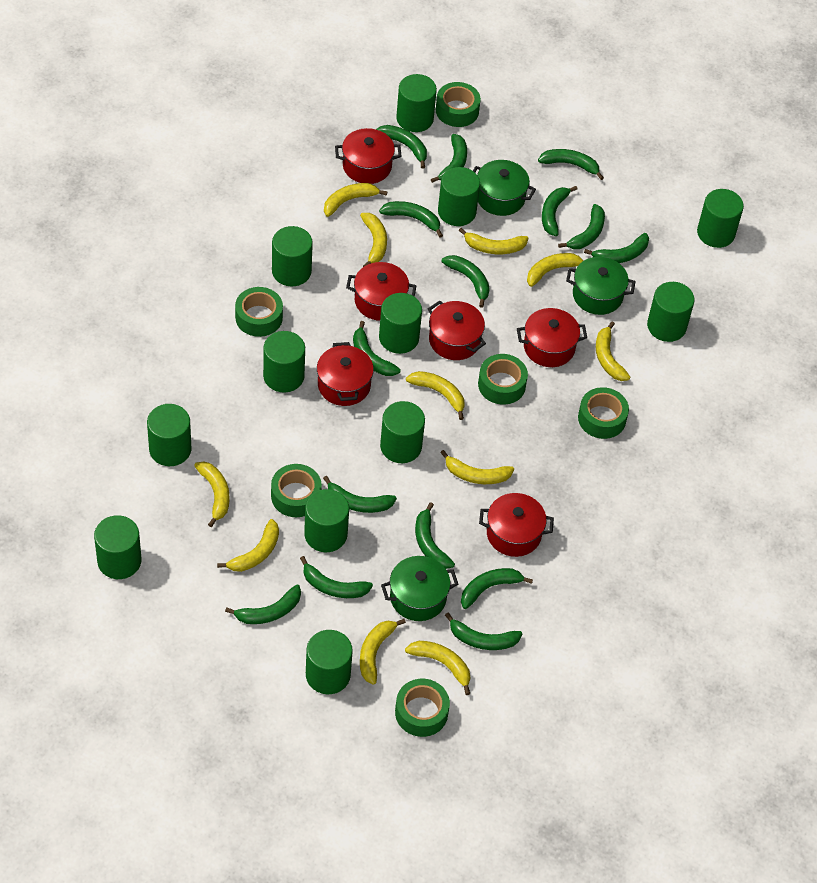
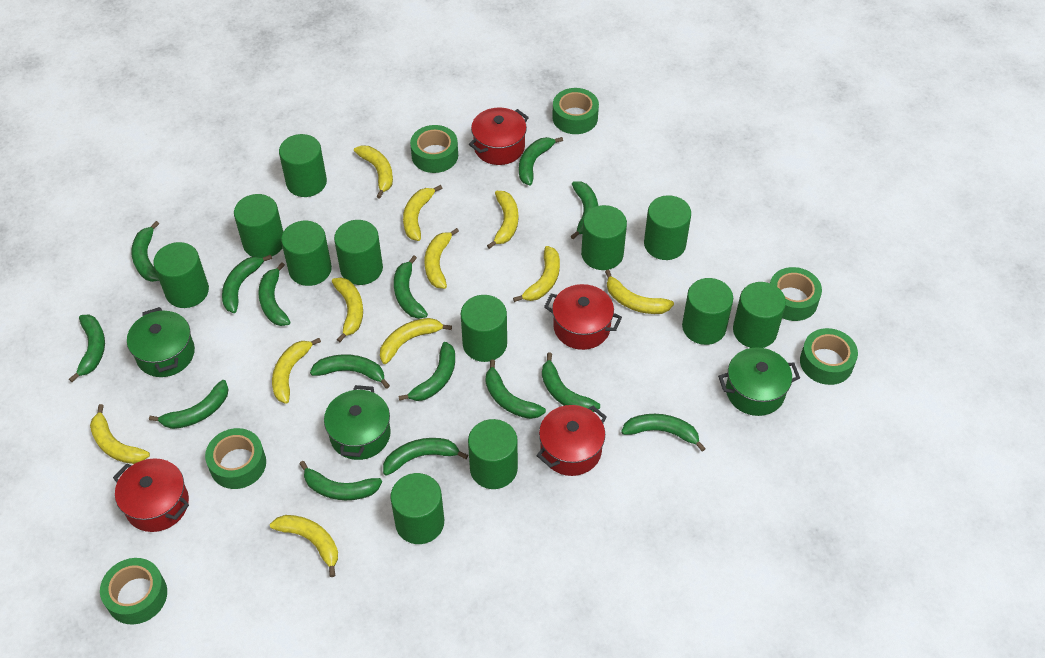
red pot: [317,342,374,406] [335,128,402,184] [346,262,416,321] [428,300,486,360] [479,493,554,557] [517,308,587,367] = 6 -> [113,458,189,532] [469,107,529,165] [536,405,607,476] [544,284,622,350] = 4

